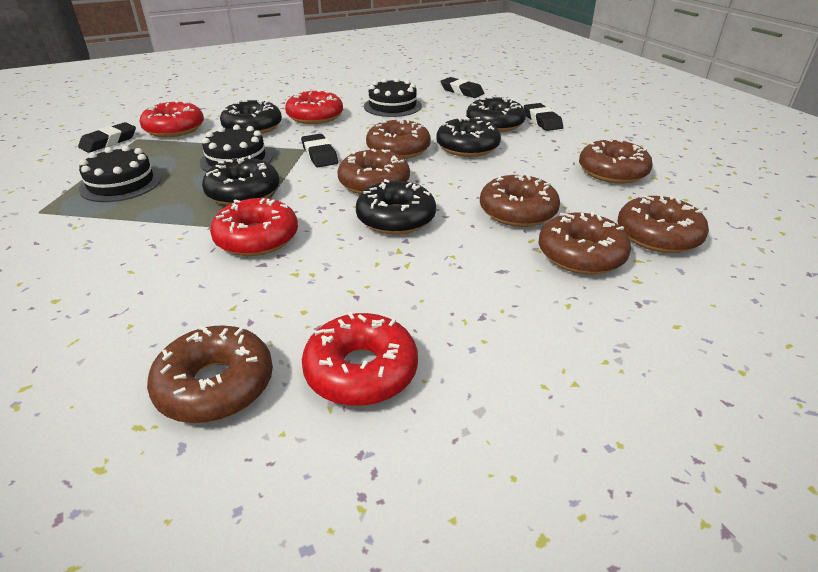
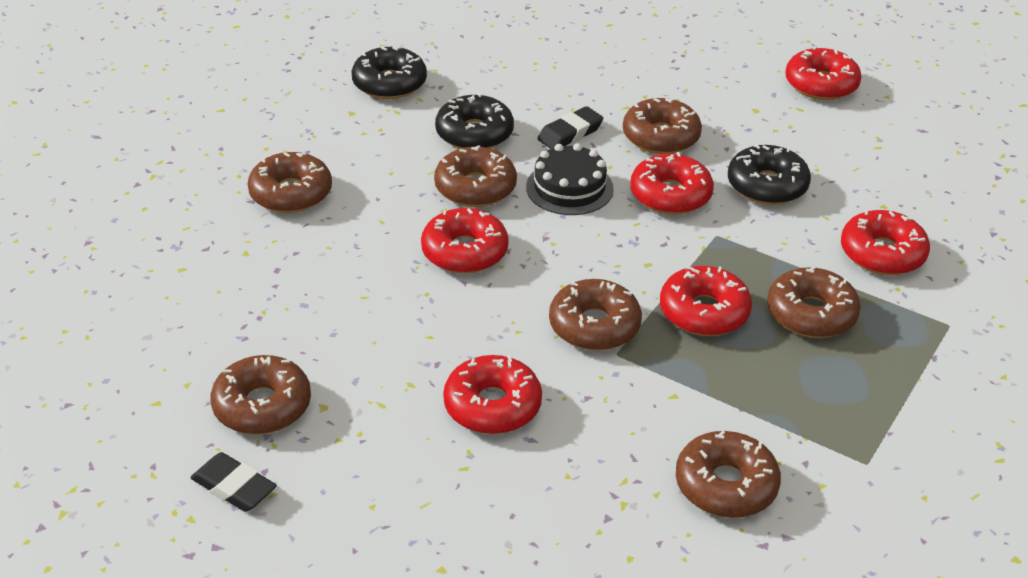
black cake: [79,145,162,202] [200,125,273,172] [364,78,422,117] = 3 -> [526,143,614,215] = 1
black donut: [202,156,280,205] [220,99,282,134] [356,179,436,235] [436,117,501,157] [466,96,526,132] = 5 -> [352,46,427,99] [435,93,514,149] [728,144,811,205] = 3
black eraser: [78,122,136,153] [301,134,338,167] [440,77,484,98] [524,103,563,131] = 4 -> [191,452,277,512] [538,106,603,149] = 2
red donut: [140,100,204,137] [210,198,298,256] [285,90,343,124] [302,312,418,406] = 4 -> [421,208,509,274] [443,355,542,434] [630,152,714,215] [660,266,752,336] [785,46,862,100] [841,210,930,275] = 6

